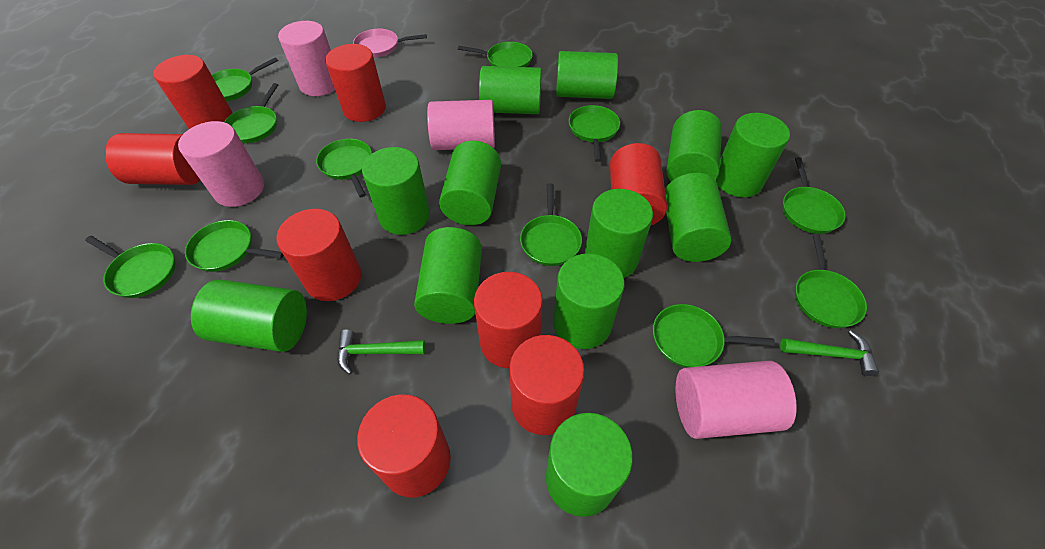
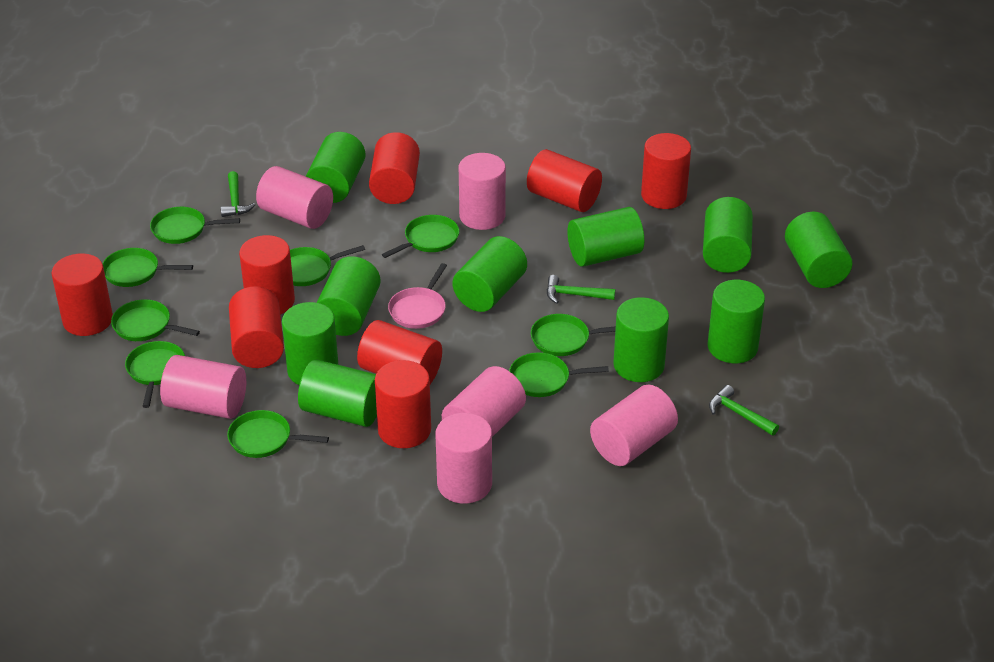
green cylinder: [191,279,307,352] [362,147,430,235] [414,227,482,324] [439,141,501,225] [479,66,542,114] [546,413,633,517] [553,253,624,349] [556,51,618,99] [585,189,653,278] [665,173,732,262] [667,110,722,181] [715,113,790,198] = 12 -> [282,302,338,385] [298,359,377,427] [306,132,366,203] [317,256,381,336] [452,236,527,312] [567,207,644,267] [613,297,669,382] [703,197,753,273] [707,280,765,363] [785,212,852,288] = 10
green hammer: [337,330,425,375] [780,330,879,376] = 2 -> [221,171,256,217] [546,275,615,304] [709,385,779,436] = 3
green pan: [85,236,176,298] [185,220,284,272] [212,57,278,101] [224,83,278,143] [316,139,372,197] [458,42,533,67] [520,183,582,266] [569,105,620,162] [653,304,775,368] [783,157,846,234] [795,234,867,328] = 11 -> [102,248,193,287] [111,299,200,341] [125,341,185,408] [150,207,240,244] [227,410,329,458] [290,245,365,286] [382,215,459,258] [509,352,609,397] [531,314,616,356] = 9
pink cylinder: [178,121,264,207] [278,21,335,96] [427,100,495,150] [675,361,797,439] = 4 -> [160,355,246,419] [256,166,333,229] [435,413,492,504] [442,366,526,437] [459,153,506,230] [590,385,678,466] = 6

